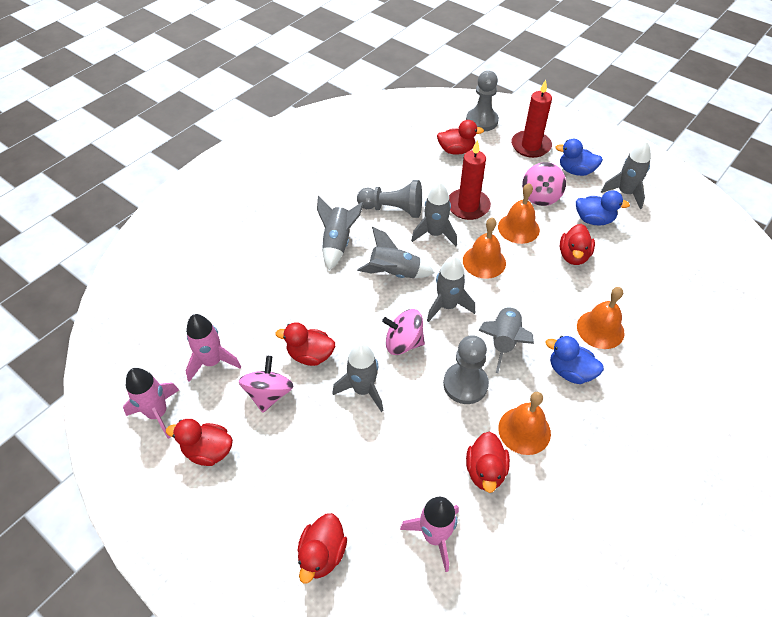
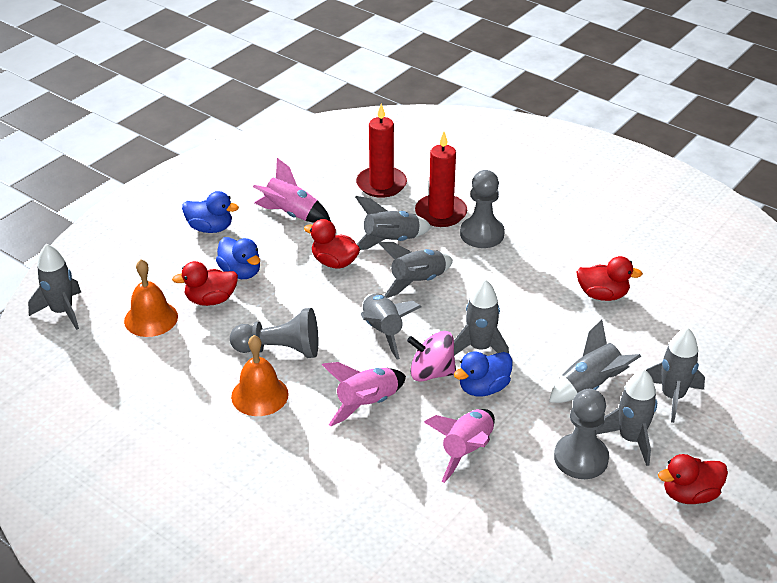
grey rocket: [317,196,364,270] [333,343,383,412] [357,227,434,278] [411,182,457,246] [427,256,475,322] [478,305,534,373] [601,141,651,209] = 7 -> [28,243,81,330] [355,196,432,250] [361,294,421,360] [379,242,453,298] [454,280,509,356] [549,319,641,403] [596,369,657,466] [646,328,705,423] = 8
orange bell: [463,217,506,279] [498,183,540,244] [498,392,551,455] [577,287,625,349] = 4 -> [124,259,178,337] [231,335,289,416] = 2
pink spinning top: [239,356,293,413] [382,309,425,355] [522,162,566,206] = 3 -> [407,331,456,382] = 1
red duck: [166,419,233,466] [276,322,335,366] [297,513,347,584] [437,120,484,155] [466,431,510,493] [560,224,595,265] = 6 -> [172,261,238,306] [304,219,360,269] [576,256,643,301] [658,454,728,504] = 4

